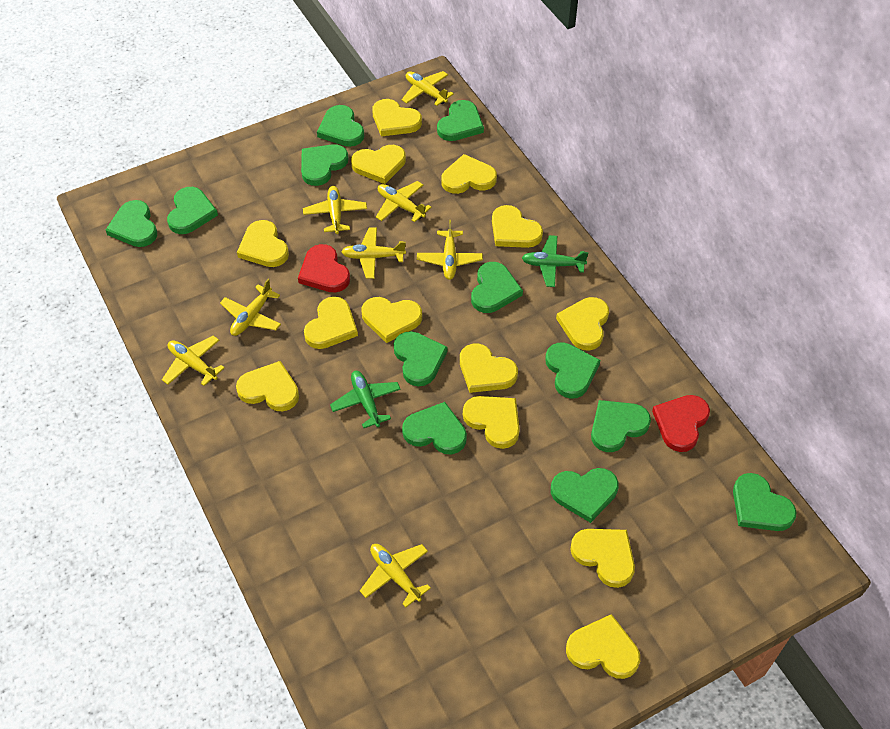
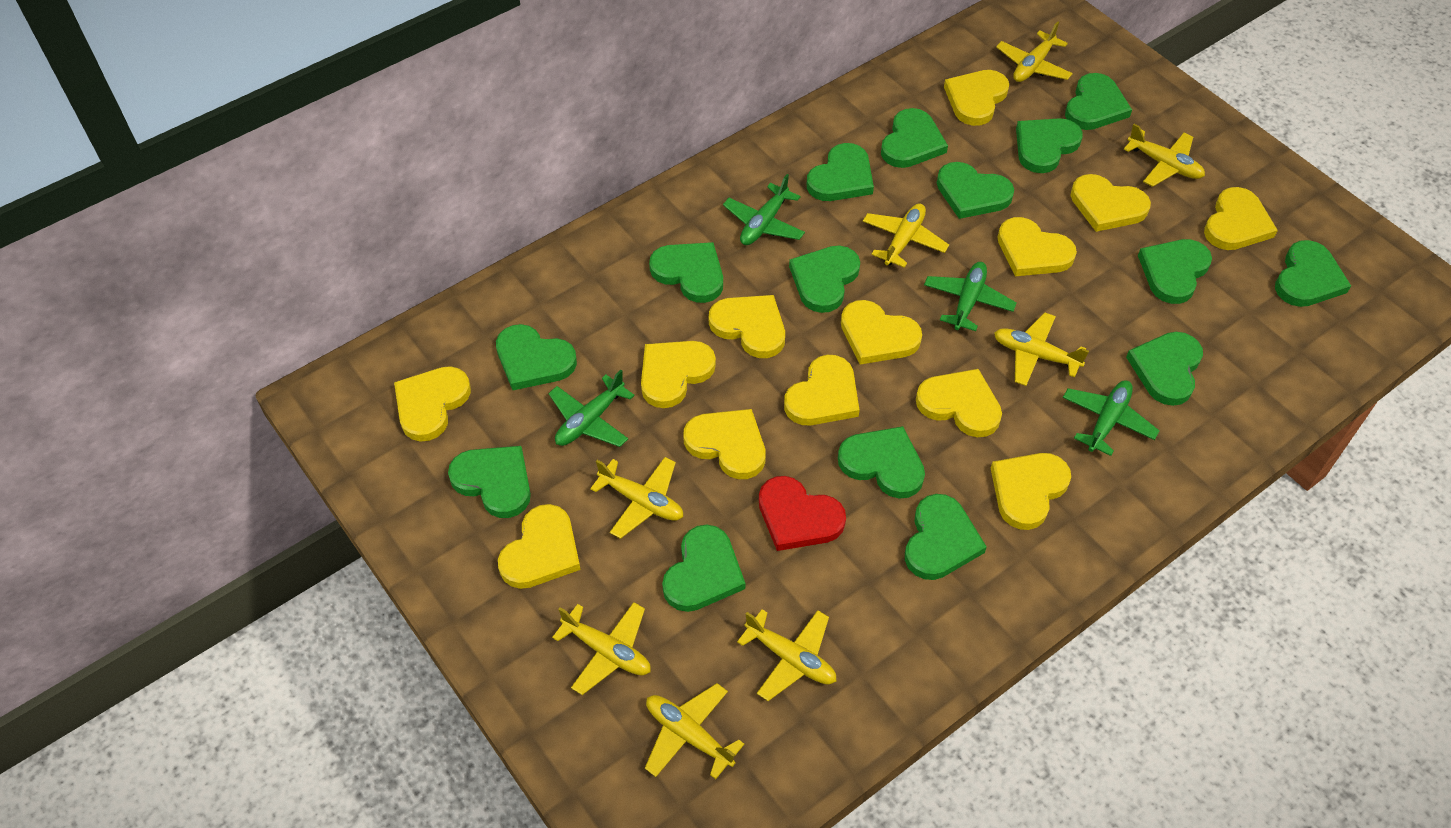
green heart: [106,200,157,247] [167,187,218,234] [301,144,349,186] [317,105,364,147] [393,331,448,386] [402,402,467,454] [437,100,484,141] [471,262,523,313] [545,342,600,399] [551,468,619,523] [591,400,651,452] [733,473,797,531] = 12 -> [448,446,531,518] [496,324,577,390] [649,242,723,303] [662,525,745,612] [789,245,860,313] [807,143,874,201] [838,426,925,499] [881,108,948,168] [905,494,987,580] [937,162,1014,219] [1016,118,1083,173] [1065,73,1132,130] [1126,332,1203,406] [1138,239,1212,304] [1275,240,1351,307] = 15
green plane: [330,371,401,428] [522,235,588,287] = 2 -> [548,370,635,447] [723,174,805,245] [924,262,1017,331] [1063,380,1160,456] = 4
red heart: [298,244,350,293] [652,395,710,452] = 2 -> [759,476,846,551] = 1

